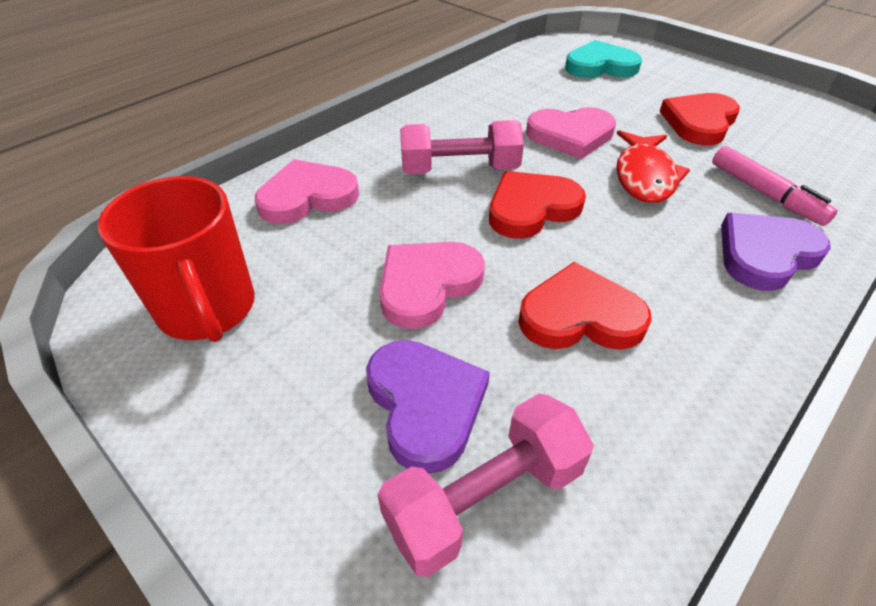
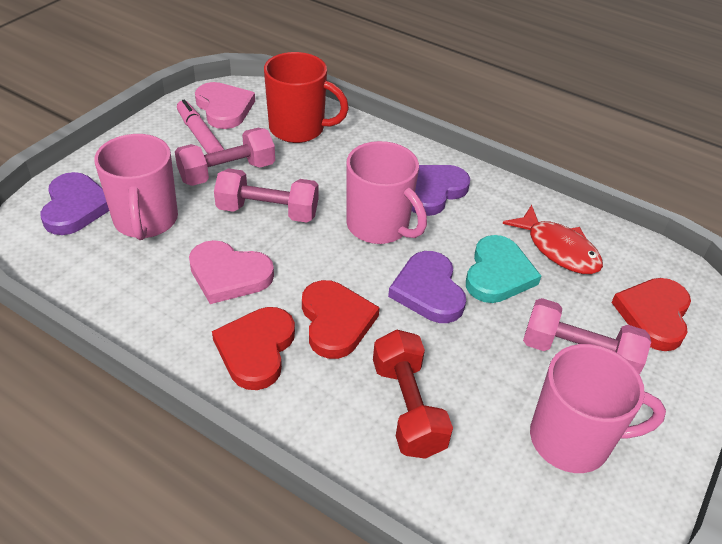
pink dumbbell: [378,394,594,577] [400,120,524,174] = 2 -> [175,128,275,186] [214,168,319,223] [523,298,651,375] = 3
pink heart: [255,159,359,224] [379,242,485,329] [526,107,616,159] = 3 -> [189,240,274,304] [195,82,255,129] = 2
pink mug: none = 0 -> [94,134,178,240] [346,141,427,244] [530,344,666,473] = 3
purple heart: [366,340,490,474] [721,213,831,291] = 2 -> [40,172,109,235] [388,251,466,323] [412,165,470,216] = 3
red dumbbell: none = 0 -> [373,330,453,459] = 1

